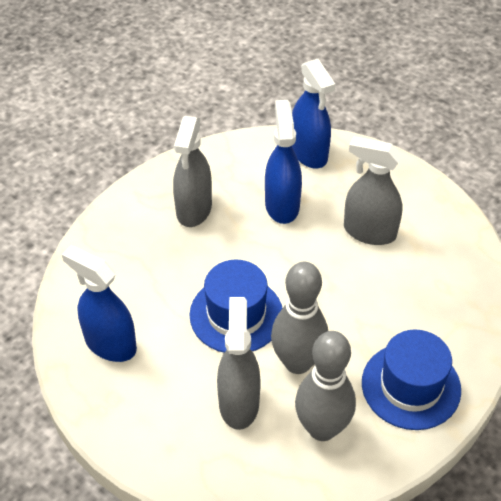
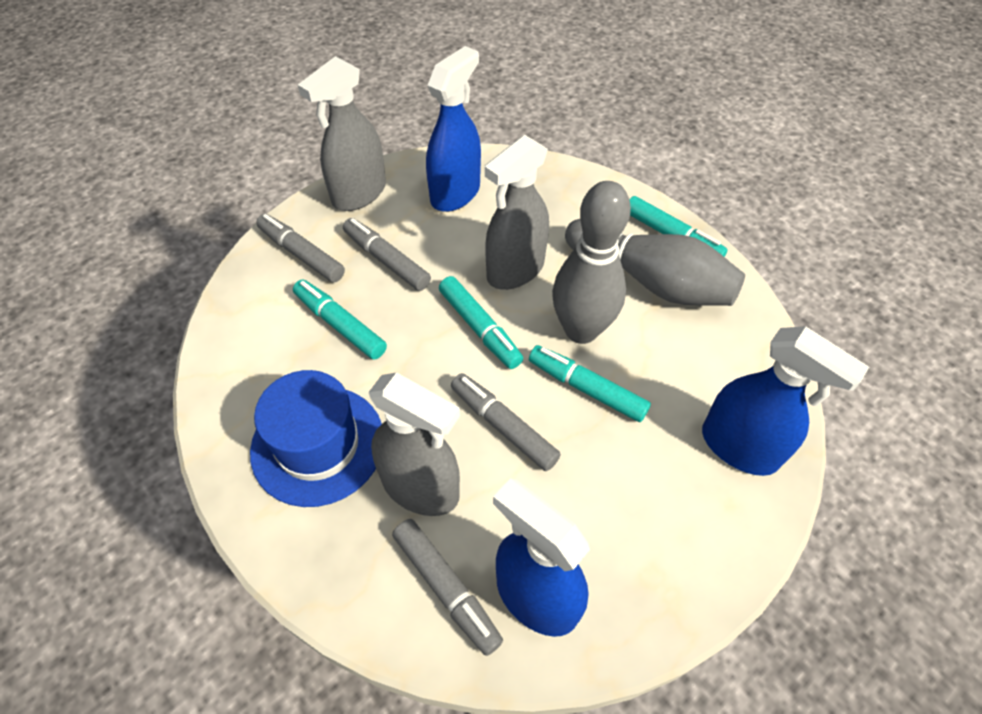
blue hat: [189,259,282,353] [362,329,461,430] = 2 -> [250,370,382,507] = 1
grey marker: none = 0 -> [256,214,345,282] [343,218,431,291] [392,519,503,656] [451,373,561,471] = 4
turquoise marker: none = 0 -> [293,279,387,360] [439,276,523,369] [529,345,651,422] [629,196,727,257] = 4

